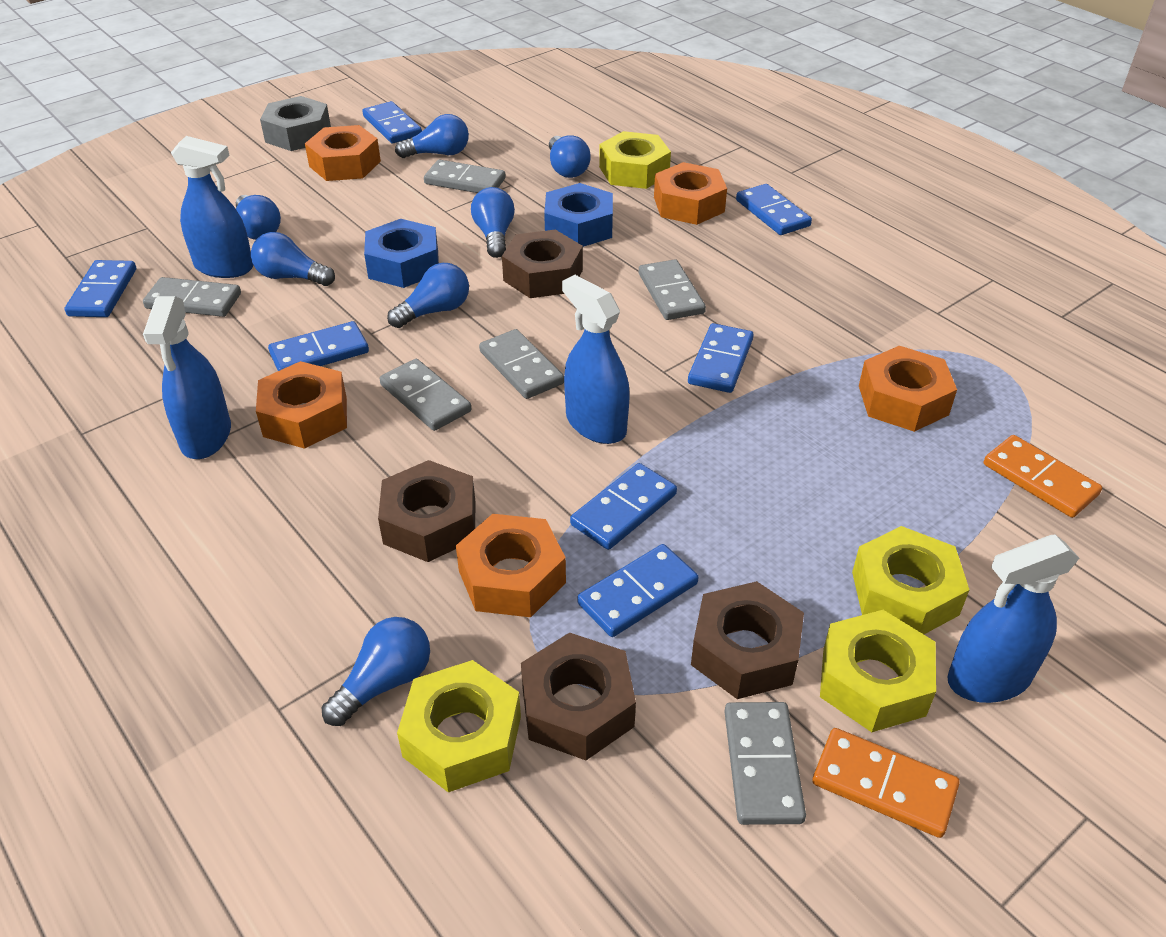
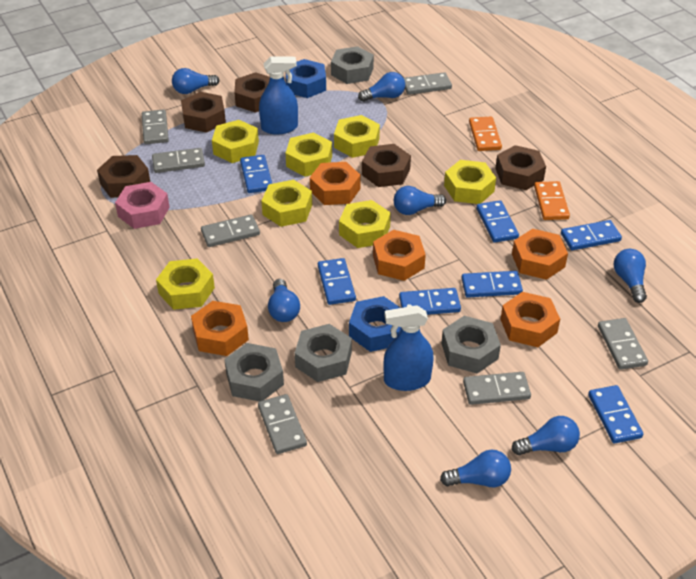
blue spray bottle: [143,296,231,459] [171,136,253,278] [562,275,630,444] [947,535,1079,703] = 4 -> [259,56,298,134] [383,305,433,391] = 2
brown nut: [378,460,476,562] [502,230,583,298] [521,632,636,760] [691,581,804,699] = 4 -> [97,155,150,198] [181,92,226,133] [234,72,270,113] [362,144,411,187] [495,145,546,190] = 5
grey domino: [143,277,241,317] [380,359,471,431] [424,160,506,193] [479,329,564,399] [639,260,706,320] [724,702,806,825] = 6 -> [142,109,169,144] [152,148,205,173] [201,214,260,247] [258,394,307,454] [404,72,452,95] [463,372,531,405] [598,318,648,370] = 7
grey nut: [260,96,331,151] = 1 -> [224,343,284,401] [295,324,352,382] [331,46,374,84] [441,316,501,374] = 4
pink nut: none = 0 -> [115,182,170,229] = 1
yellow nut: [397,660,521,792] [599,131,671,189] [820,610,936,732] [852,526,969,634] = 4 -> [156,258,215,310] [212,120,259,163] [262,180,312,227] [286,133,332,177] [334,115,380,158] [339,200,391,248] [444,160,496,204] = 7

